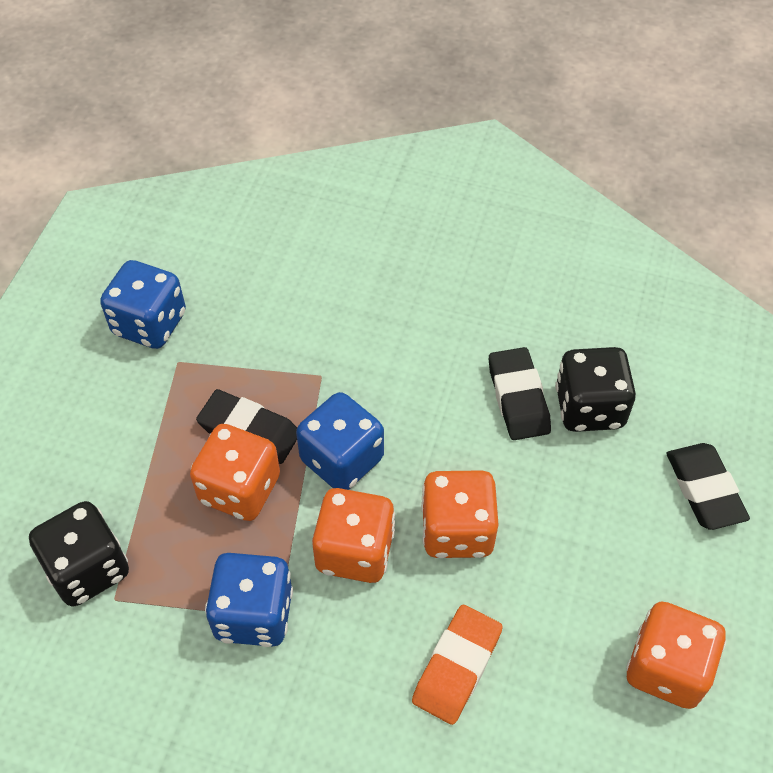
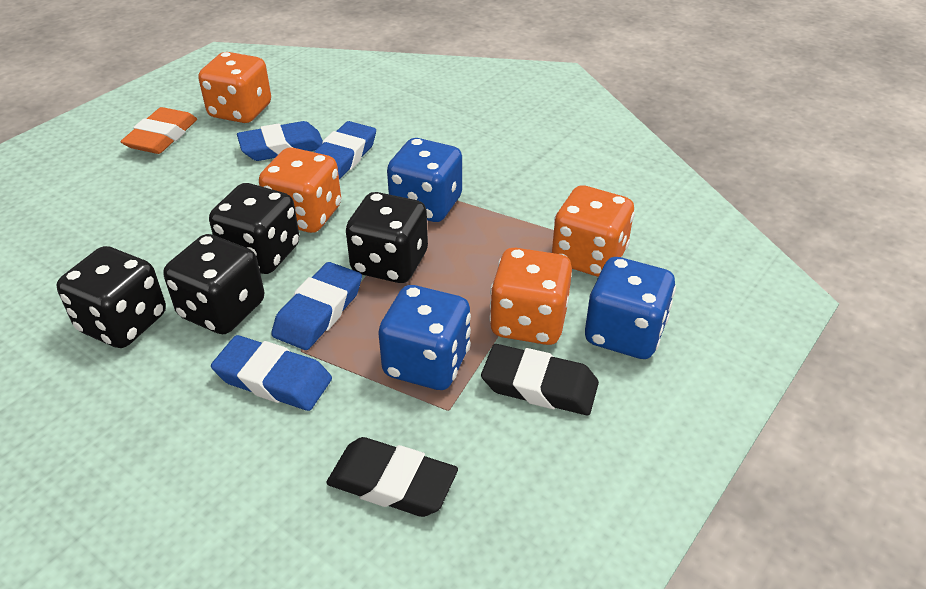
black dice: [29,501,129,607] [555,347,636,432] = 2 -> [57,246,166,348] [163,234,264,334] [209,183,300,274] [346,192,428,283] = 4
black eraser: [196,389,297,464] [489,347,551,440] [666,443,750,530] = 3 -> [326,437,458,517] [481,344,599,415] = 2
blue eraser: none = 0 -> [211,335,332,411] [237,121,323,161] [271,262,362,350] [314,121,376,180] = 4

